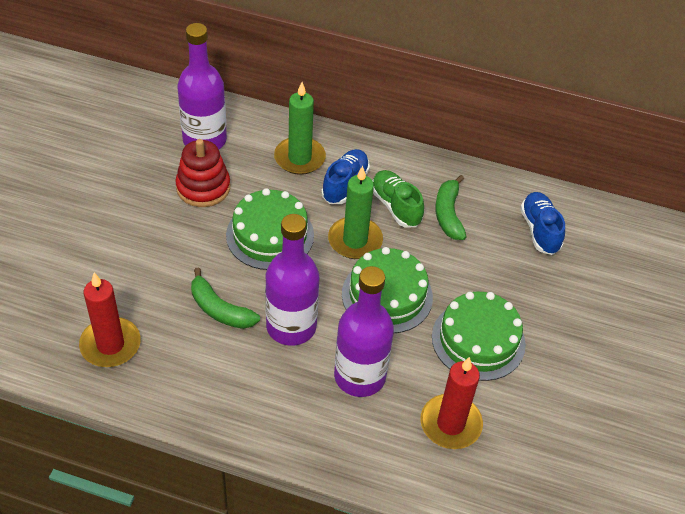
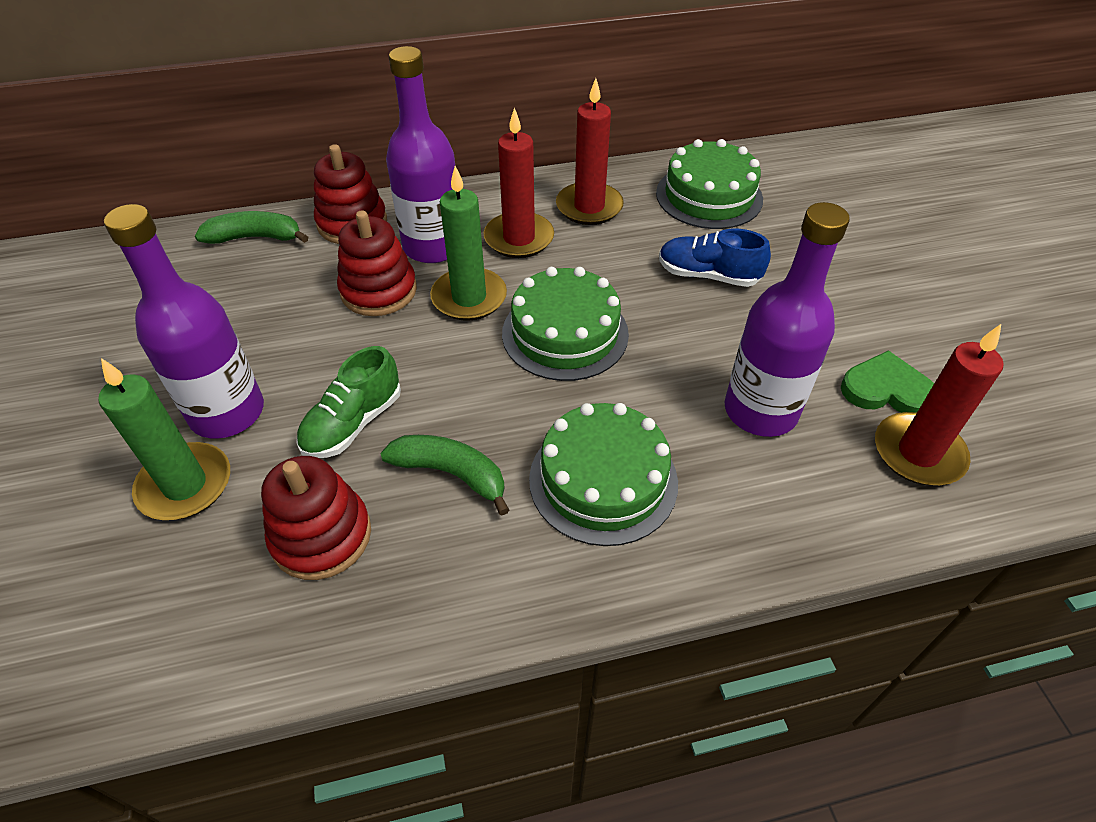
blue shoe: [321,149,370,204] [520,192,565,255] = 2 -> [659,229,771,287] = 1
green heart: none = 0 -> [841,350,934,413] = 1
red candle: [79,273,141,367] [420,357,483,449] = 2 -> [484,108,554,258] [556,78,624,225] [875,324,1004,485] = 3
red stacking toy: [175,139,230,207] = 1 -> [261,456,371,580] [314,144,387,244] [337,210,417,316] = 3

